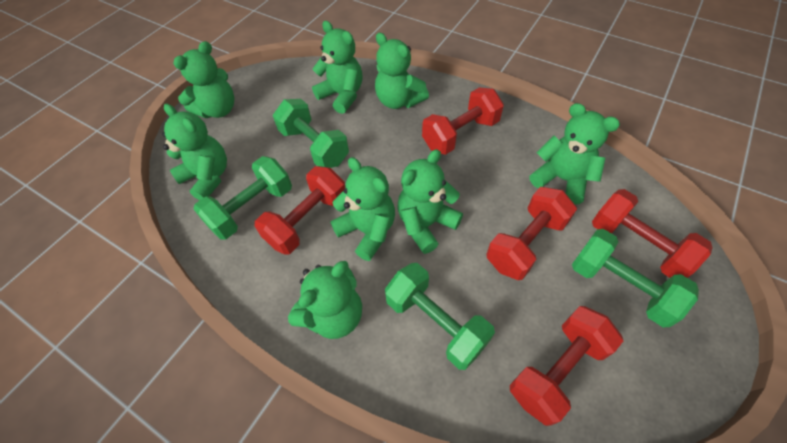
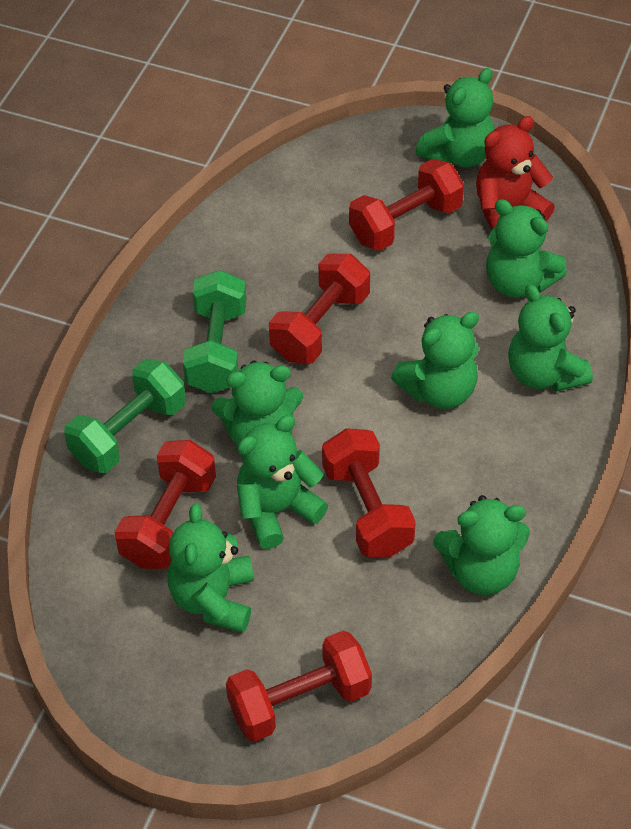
green dumbbell: [194,156,292,239] [273,99,349,168] [385,263,495,370] [572,229,699,327] = 4 -> [64,359,186,473] [183,270,246,393] = 2
red teddy bear: none = 0 -> [476,116,555,230] = 1

